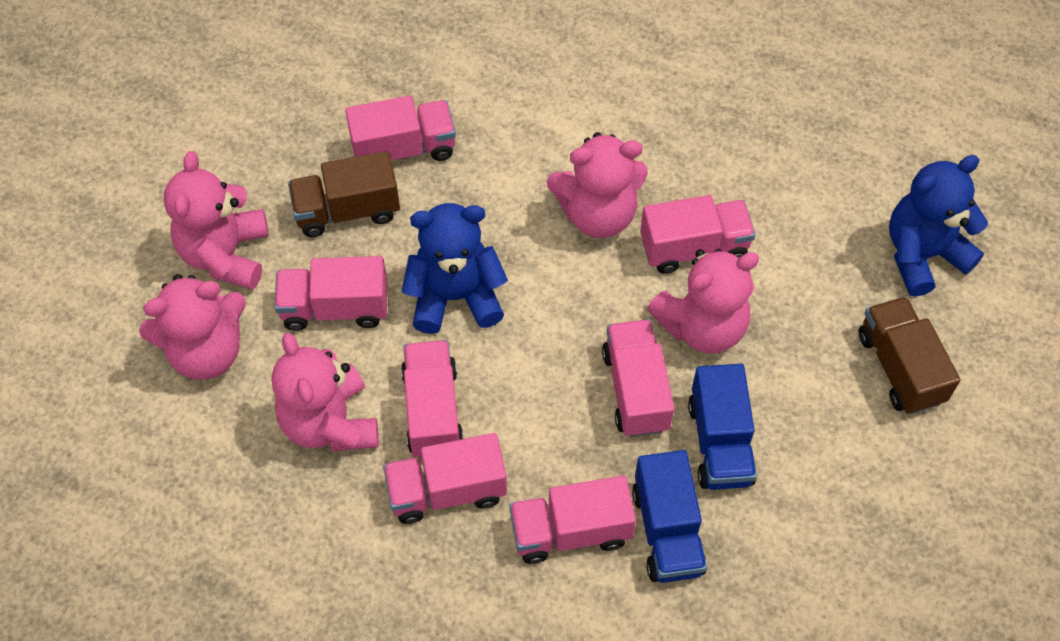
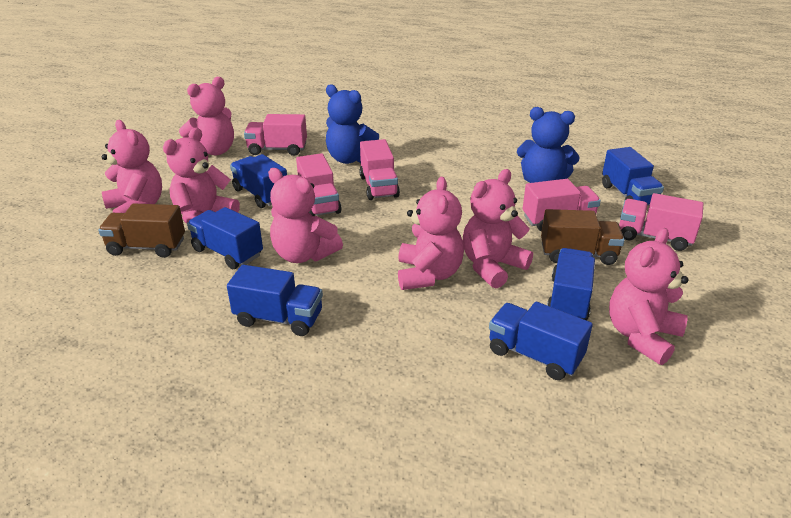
blue truck: [632,450,707,583] [688,364,757,490] = 2 -> [187,207,263,269] [227,265,323,336] [230,154,287,208] [489,302,593,380] [547,248,595,320] [602,147,664,206] = 6
pink teddy bear: [139,274,246,380] [164,151,269,290] [272,332,379,451] [547,132,648,238] [647,249,759,353] = 5 -> [102,120,162,213] [163,128,240,224] [179,77,234,155] [268,168,343,263] [398,177,464,290] [463,169,533,289] [609,228,689,365] = 7
pink truck: [274,256,387,331] [345,95,456,161] [383,433,507,524] [401,340,464,459] [509,476,636,564] [602,319,675,437] [640,195,756,274] = 7 -> [244,114,307,156] [296,153,342,216] [360,139,400,200] [523,179,601,232] [619,193,703,251] = 5

